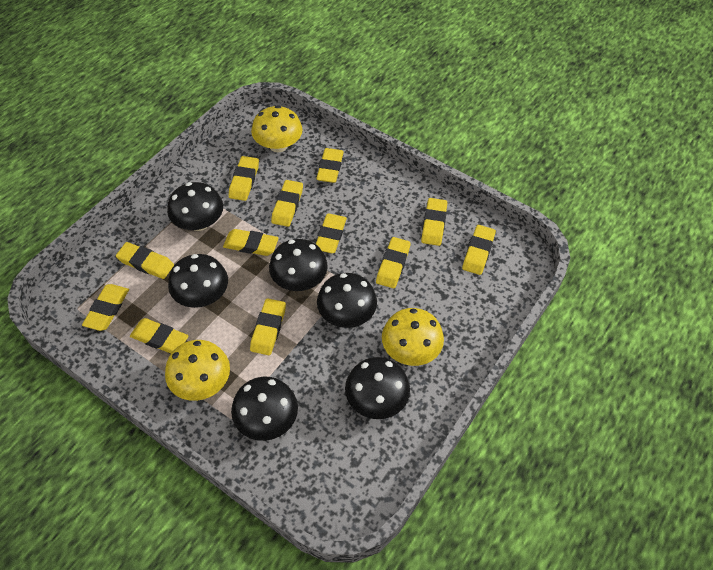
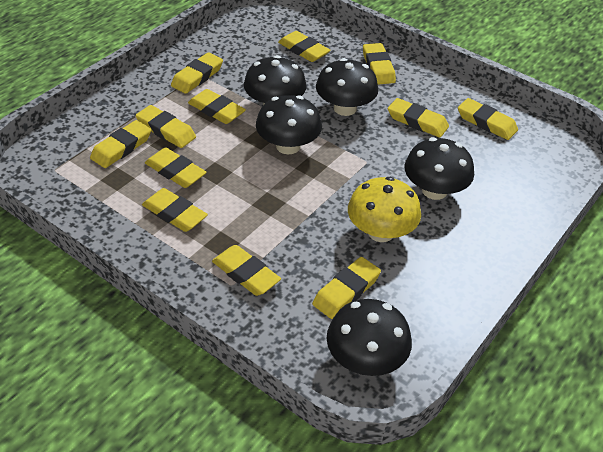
black mushroom: [167,182,223,231] [168,254,228,308] [231,377,298,441] [269,239,328,291] [317,273,377,328] [345,357,410,419] = 6 -> [244,55,307,105] [256,95,322,154] [316,58,379,116] [327,299,412,376] [404,137,474,200] = 5
yellow mushroom: [165,340,230,401] [251,105,303,152] [382,308,444,366] = 3 -> [348,177,421,242] = 1

